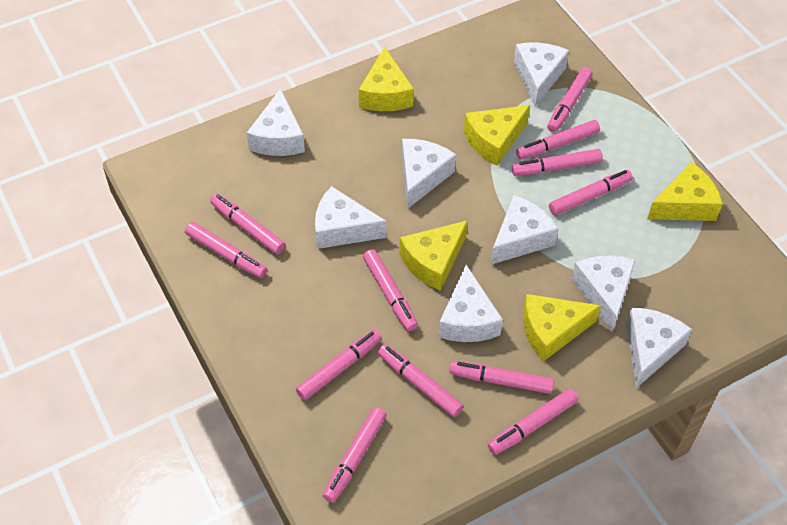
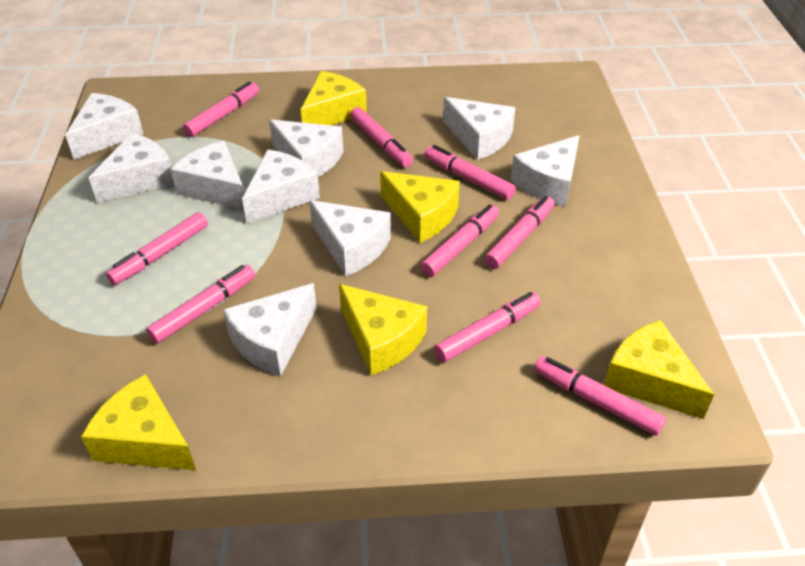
pink marker: [185,222,267,278] [210,193,286,254] [296,329,382,400] [323,407,387,503] [363,249,418,332] [378,344,463,417] [449,361,554,394] [488,388,578,455] [512,149,603,176] [516,120,600,160] [547,67,593,132] [549,170,633,215] = 12 -> [106,212,208,285] [146,265,255,344] [183,81,259,137] [350,107,413,167] [421,204,499,277] [424,145,516,200] [434,292,541,362] [484,196,554,269] [534,356,666,436] = 9
white cheese: [247,88,305,156] [315,186,386,249] [402,139,456,209] [438,265,503,342] [490,195,559,265] [514,43,569,107] [571,255,636,332] [626,308,692,388] = 8 -> [65,93,143,160] [89,133,174,203] [170,141,244,210] [223,283,317,376] [242,149,320,223] [269,119,343,177] [309,200,391,276] [443,97,515,160] [511,135,580,207] = 9

